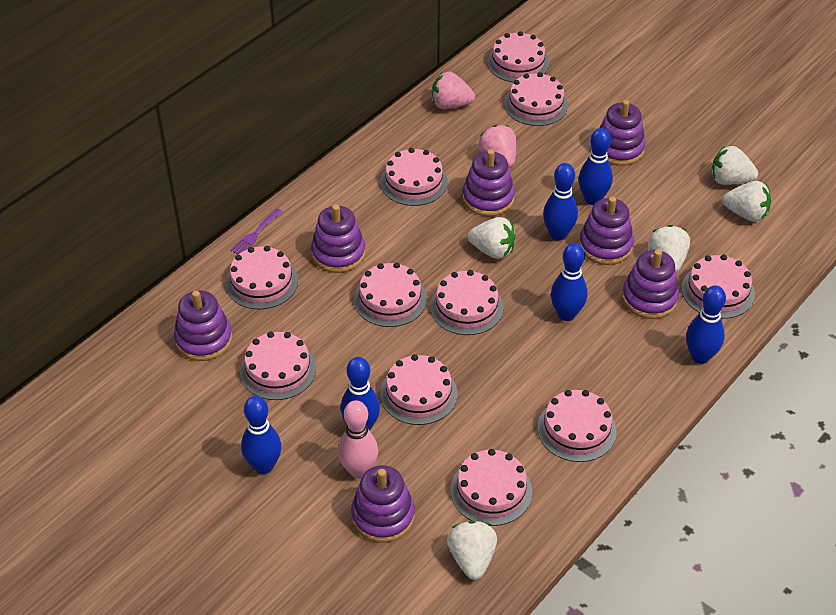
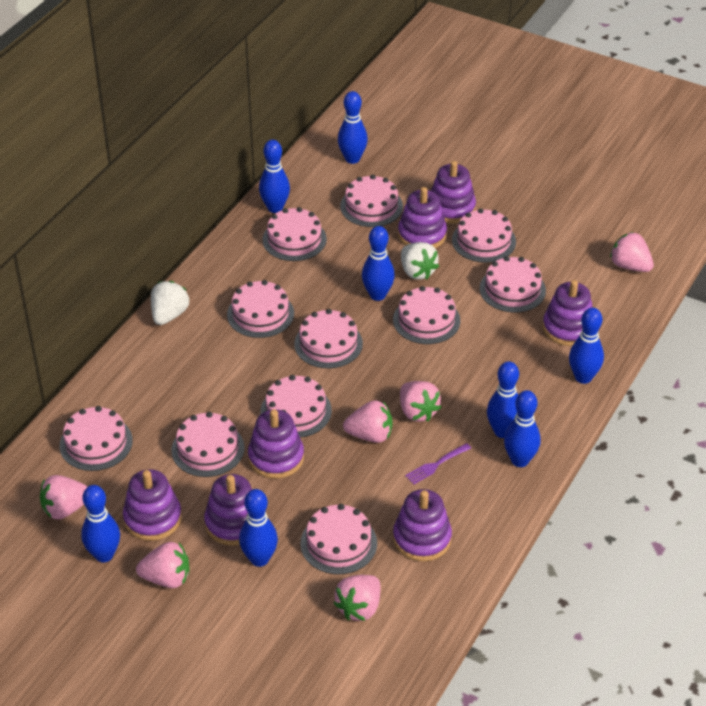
blue bowling pin: [241,396,282,474] [341,357,380,431] [543,163,578,241] [551,243,588,321] [579,128,613,205] [686,286,726,364] = 6 -> [81,485,120,563] [239,489,278,567] [259,140,290,213] [338,91,368,164] [362,226,395,301] [487,361,519,438] [504,390,541,467] [569,308,604,384] = 8
pink bowling pin: [338,400,378,479] = 1 -> none = 0
pink strawberry: [432,72,475,109] [478,125,516,168] = 2 -> [40,475,88,519] [136,542,189,588] [333,575,380,621] [343,400,392,443] [400,381,442,422] [610,232,654,272] = 6
white strawberry: [447,521,497,580] [468,217,516,259] [648,225,690,273] [712,146,758,185] [723,181,771,222] = 5 -> [151,281,190,325] [401,242,439,280] = 2

